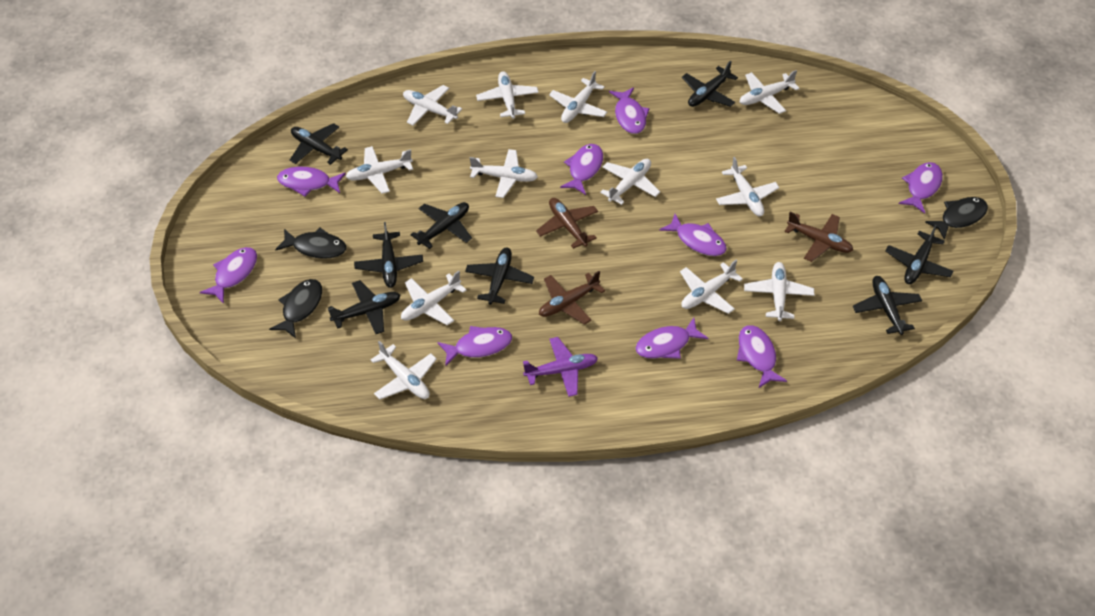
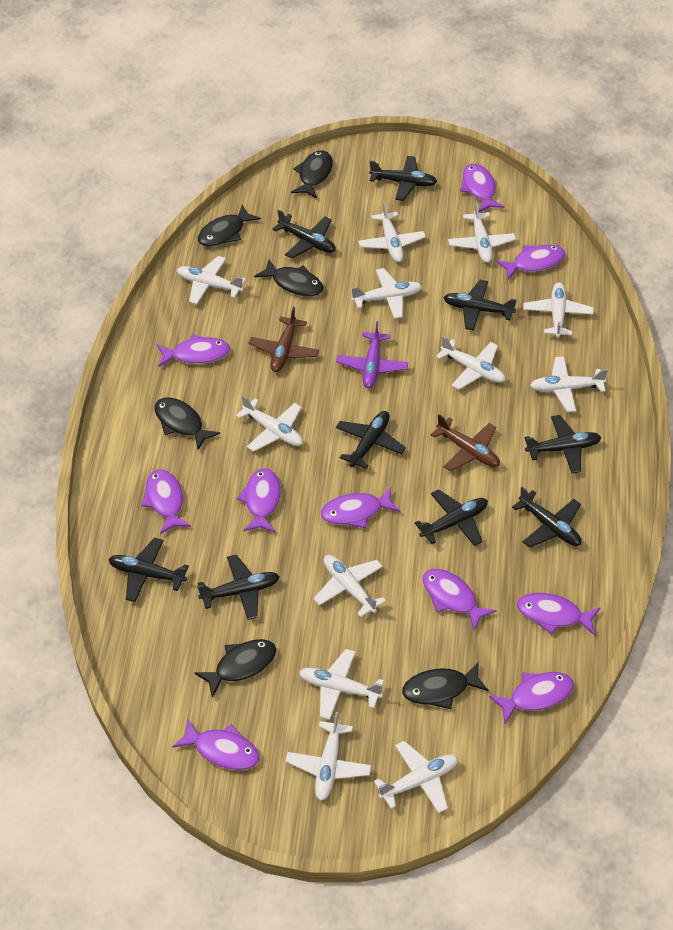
black fish: [269,279,322,338] [275,228,346,259] [925,197,988,240] = 3 -> [154,397,220,450] [194,639,276,698] [198,205,261,247] [254,259,324,296] [291,150,333,198] [402,662,489,709] = 6
black plane: [290,123,348,165] [328,280,400,334] [354,222,423,288] [411,202,472,249] [465,247,534,305] [682,60,738,107] [853,276,922,335] [886,224,953,284] = 8 -> [108,538,189,602] [197,555,280,620] [272,210,336,259] [336,411,406,469] [369,156,437,201] [415,489,488,546] [443,280,517,331] [512,487,582,548] [524,415,601,473] = 9
brown plane: [536,198,598,249] [539,271,605,325] [784,212,853,262] = 3 -> [249,307,319,372] [431,414,500,472] = 2
purple fish: [200,247,257,304] [277,167,346,196] [437,326,512,366] [560,144,603,195] [609,87,650,134] [636,318,708,359] [659,214,727,256] [737,325,787,388] [899,162,943,213] = 9 -> [141,469,191,534] [157,334,230,367] [172,719,260,770] [237,468,281,532] [321,487,401,528] [423,569,497,630] [460,164,504,212] [489,672,574,724] [496,245,565,280] [517,593,601,636] = 10

